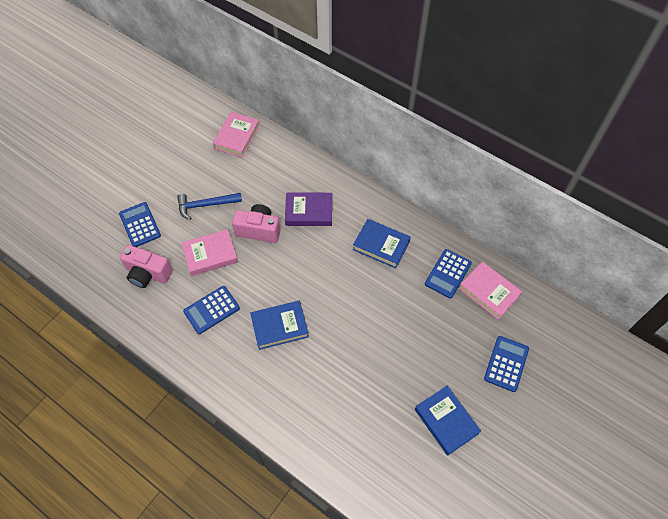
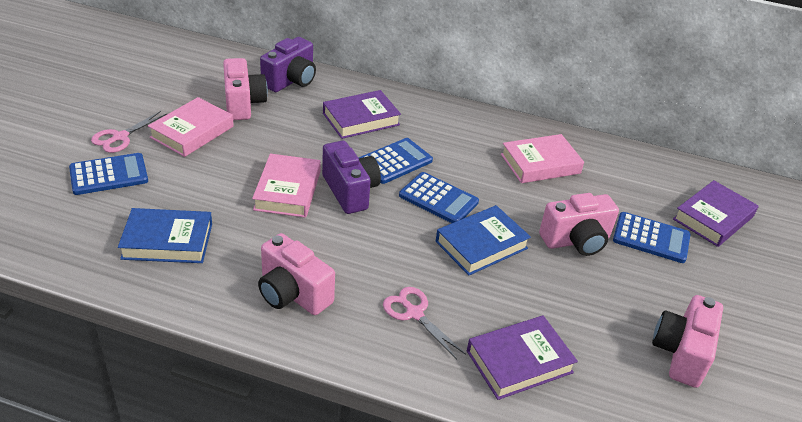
blue book: [250,301,309,350] [353,219,411,268] [415,386,481,456] = 3 -> [118,208,212,263] [436,205,531,275] = 2
blue hammer: [177,193,242,220] = 1 -> none = 0
pink camera: [120,245,173,288] [232,204,280,243] = 2 -> [223,58,268,120] [258,233,335,315] [539,193,619,256] [652,295,723,388] = 4
pink scissors: none = 0 -> [91,111,167,153] [383,287,466,359] = 2
purple book: [285,192,332,226] = 1 -> [323,90,401,139] [467,316,578,400] [673,180,759,247] = 3
purple camera: none = 0 -> [260,37,316,92] [322,141,381,214] = 2

